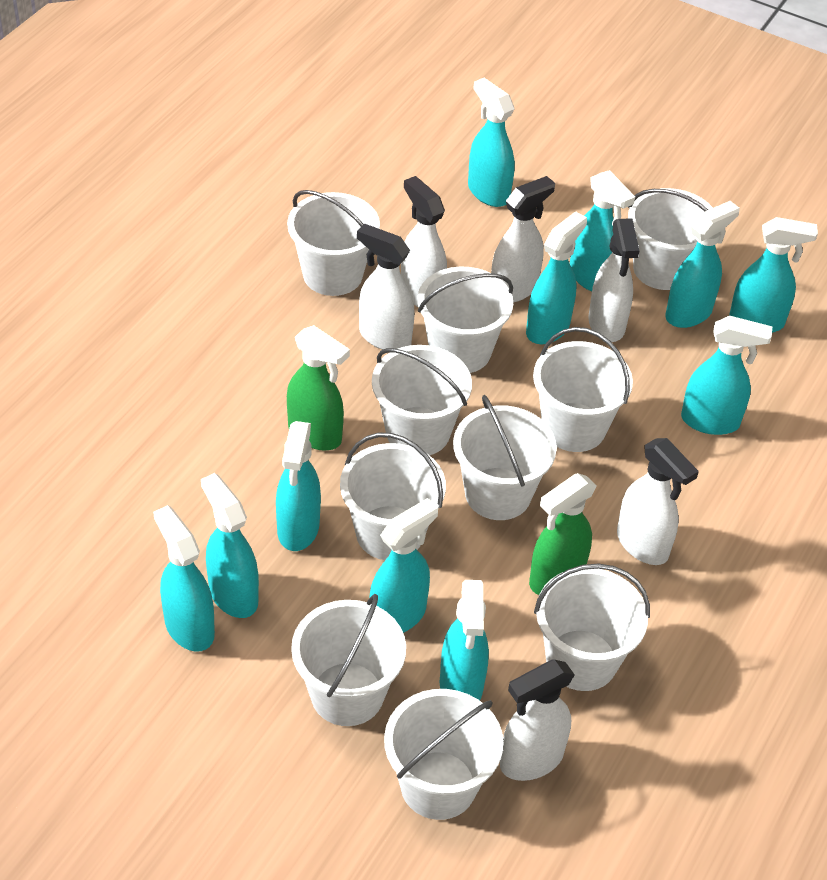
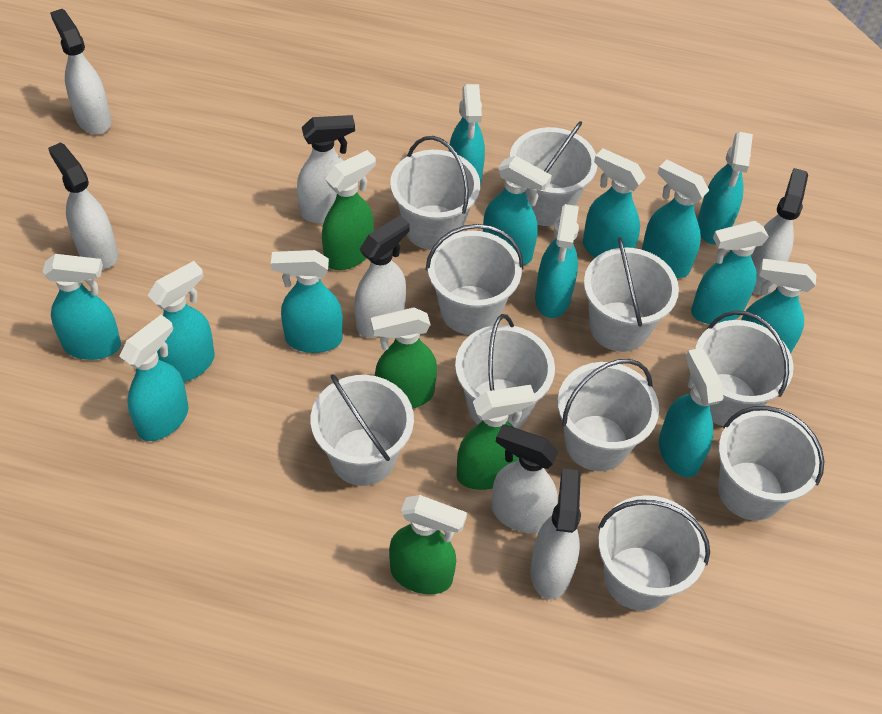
green spray bottle: [287,325,350,451] [529,473,597,595] = 2 -> [322,150,376,270] [371,307,437,409] [389,495,467,594] [457,385,535,490] = 4
turquoise spray bottle: [153,505,215,652] [201,473,259,618] [276,421,321,551] [369,498,438,633] [440,580,489,700] [468,78,515,207] [526,211,587,344] [570,170,635,291] [666,201,740,328] [681,315,772,435] [729,217,818,333] = 11 -> [42,254,121,360] [119,315,188,441] [147,261,215,382] [271,250,343,353] [449,84,485,187] [483,156,552,265] [535,204,579,318] [583,148,646,258] [642,160,709,278] [659,348,724,477] [691,221,769,324] [697,132,753,244] [741,259,816,354] = 13
white spray bottle: [357,224,415,350] [401,176,447,307] [491,176,555,302] [500,660,575,781] [588,218,639,342] [617,438,699,565] = 6 -> [48,142,118,269] [50,9,111,134] [297,115,355,224] [354,215,410,338] [491,424,558,534] [530,468,581,599] [751,168,808,295] = 7

